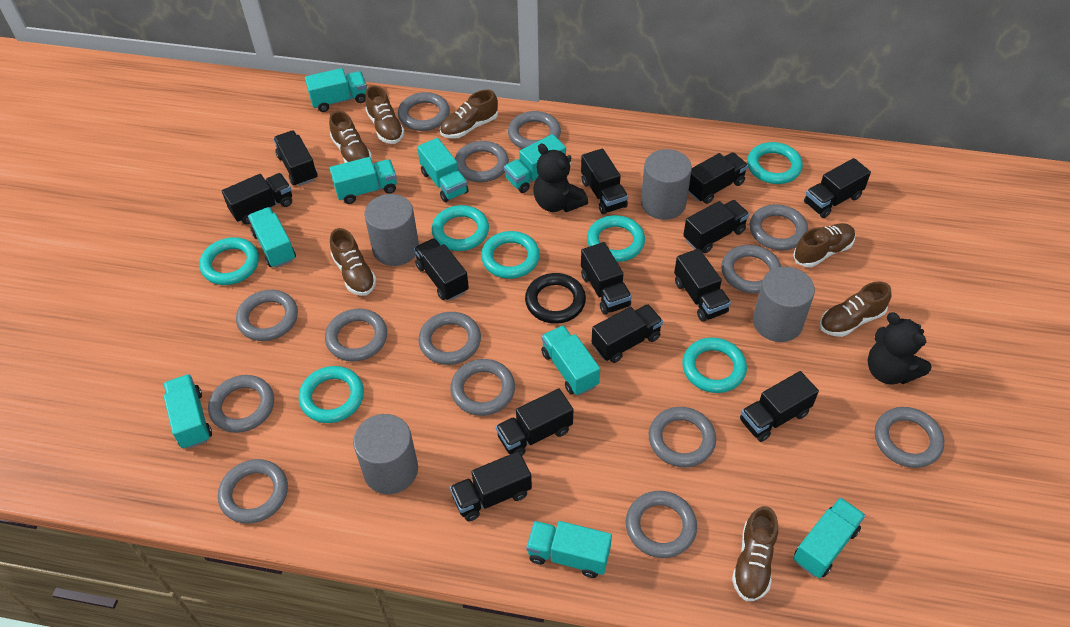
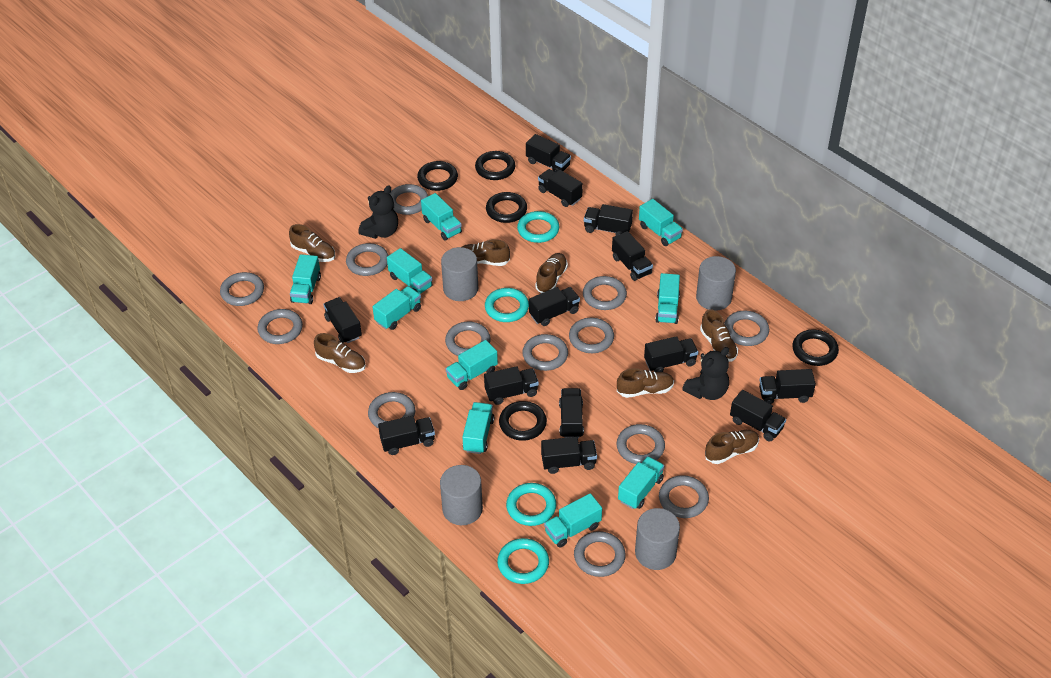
black ring: [525,273,586,324] = 1 -> [417,161,458,191] [475,151,515,180] [486,192,527,223] [499,401,547,441] [792,330,839,366] = 5
grey ring: [208,375,274,433] [218,459,288,524] [236,290,298,341] [325,308,387,362] [398,92,450,131] [418,312,481,365] [450,359,515,416] [455,141,509,182] [508,111,561,149] [626,491,697,558] [649,407,716,467] [721,245,781,294] [750,204,808,250] [875,407,944,468] = 14 -> [220,272,264,306] [258,309,303,344] [346,243,389,276] [368,392,415,428] [390,184,428,215] [445,322,491,356] [522,334,568,371] [569,318,614,353] [574,531,626,577] [583,276,627,310] [617,424,665,464] [659,475,709,518] [724,311,769,346] = 13
turquoise ring: [199,237,259,285] [299,366,364,423] [432,205,489,251] [481,231,540,279] [587,215,645,262] [682,337,747,393] [747,142,803,184] = 7 -> [485,288,529,322] [497,538,549,584] [506,483,556,526] [517,211,559,243] = 4
turquoise truck: [163,374,212,449] [248,207,296,268] [305,68,367,112] [330,157,397,204] [417,138,469,202] [504,134,566,193] [526,521,612,578] [541,325,600,395] [793,497,865,578] = 9 -> [290,254,321,304] [373,286,421,330] [387,248,433,294] [421,193,462,240] [446,340,498,390] [462,402,494,454] [544,493,602,548] [618,456,664,509] [639,199,683,246] [655,273,680,324] = 10

